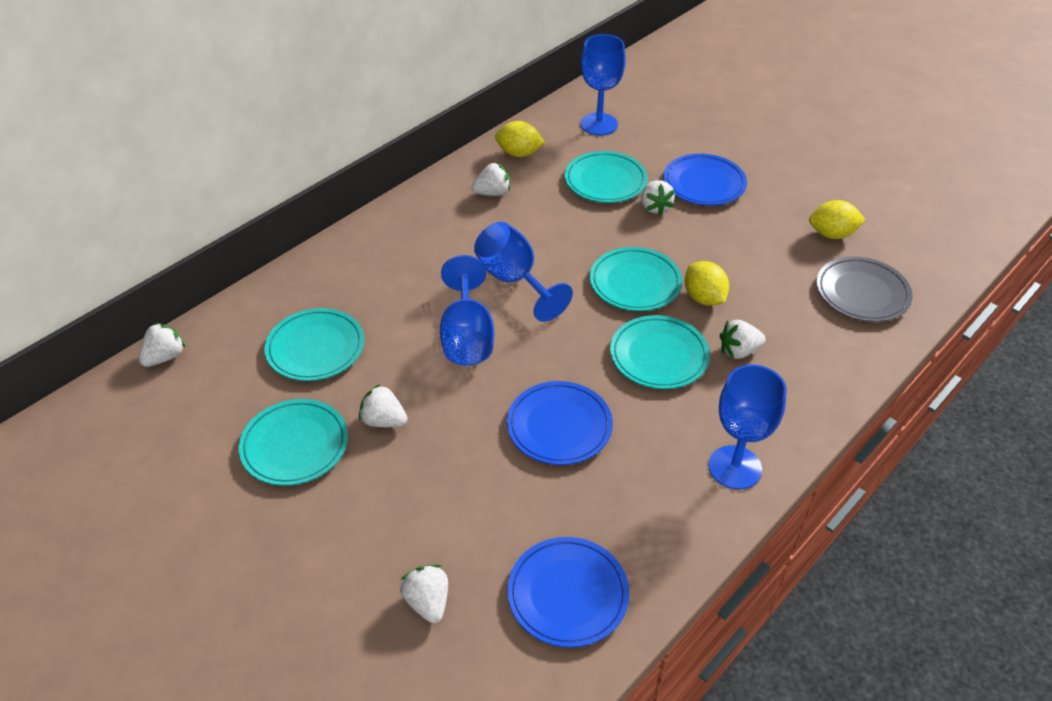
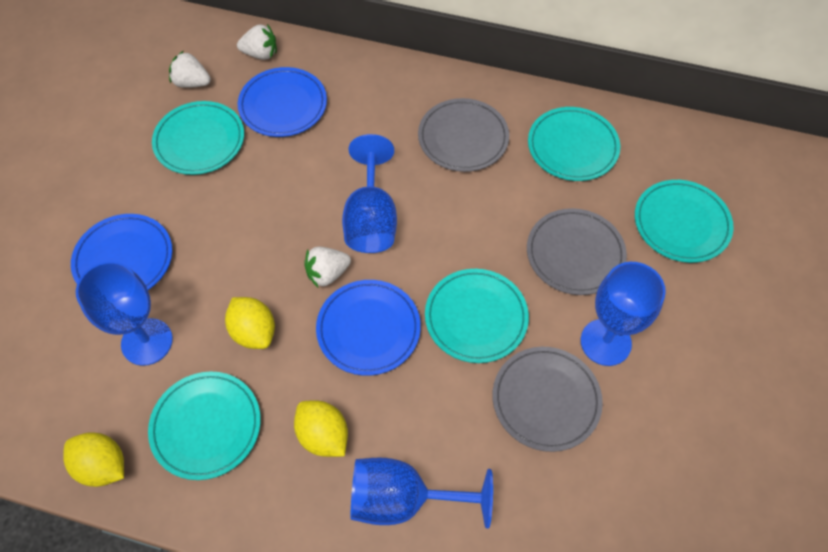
grey plate: [816,256,913,322] = 1 -> [418,98,509,172] [493,347,603,452] [527,208,627,295] = 3
white strawberry: [139,323,186,367] [359,384,408,427] [400,565,448,623] [471,163,510,196] [641,180,675,215] [720,320,766,359] = 6 -> [169,51,211,88] [237,24,277,60] [304,247,351,287] = 3

